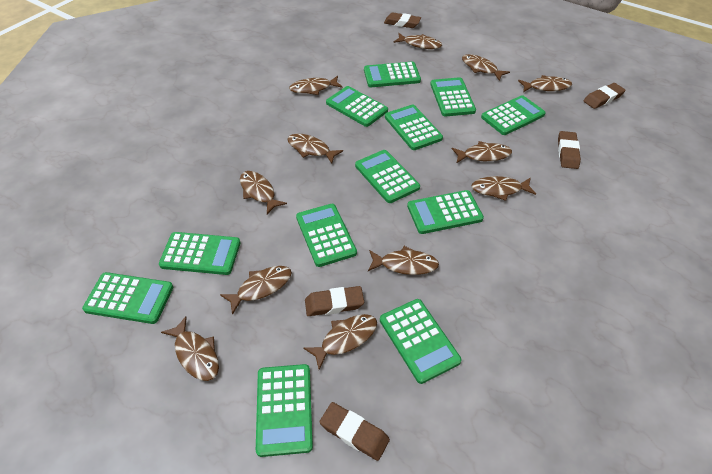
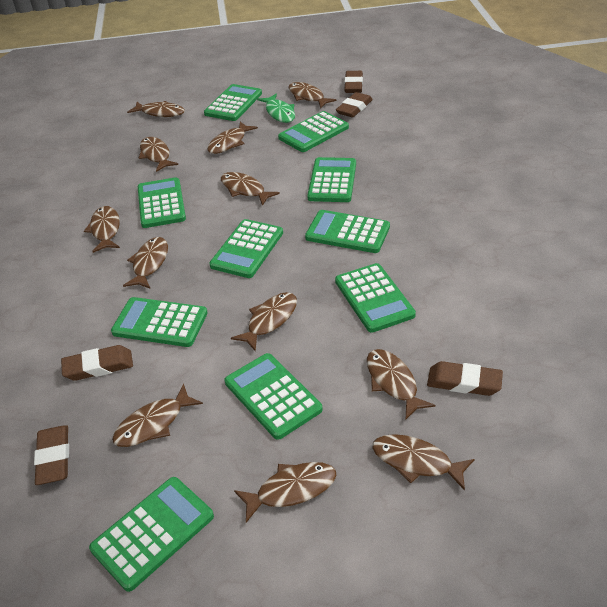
green calculator: [82,272,173,324] [159,232,241,275] [256,364,313,457] [296,204,357,267] [326,86,388,127] [355,150,420,203] [364,62,421,87] [380,299,462,384] [385,104,443,150] [407,190,484,234] [430,77,476,116] [481,95,546,135] = 12 -> [89,477,214,592] [111,297,208,347] [138,177,186,228] [204,84,262,121] [209,219,283,278] [225,353,323,440] [278,111,349,152] [305,210,390,253] [307,157,356,202] [335,263,416,332] = 10
green fish: none = 0 -> [257,94,295,123] = 1

